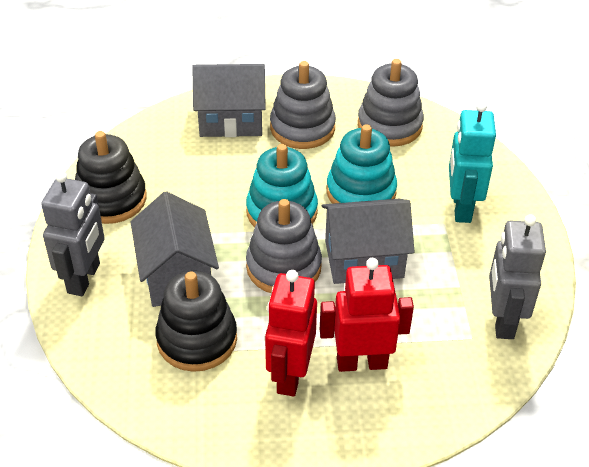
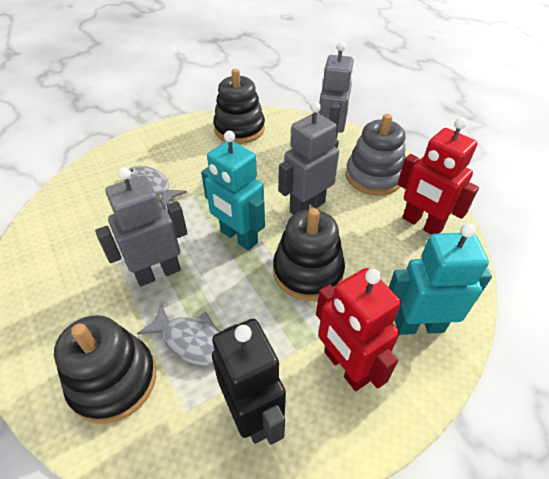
black robot: none = 0 -> [212,319,286,445] = 1
black stacking toy: [75,131,146,224] [155,271,237,372] = 2 -> [54,315,156,424] [213,69,265,144] [273,208,345,301] = 3
grey fish: none = 0 -> [128,166,187,207] [137,304,221,366] = 2
grey house: [130,191,219,307] [192,64,266,137] [322,199,414,284] = 3 -> none = 0
grey robot: [41,171,104,296] [489,214,546,339] = 2 -> [95,167,188,287] [279,102,339,215] [319,42,354,139] = 3
grey stacking toy: [246,199,322,293] [270,61,336,149] [358,59,424,147] = 3 -> [346,114,406,195] = 1
turquoise robot: [449,101,496,223] = 1 -> [201,131,265,250] [389,223,492,335] = 2
turquoise stacking toy: [246,144,318,228] [327,124,397,204] = 2 -> none = 0

